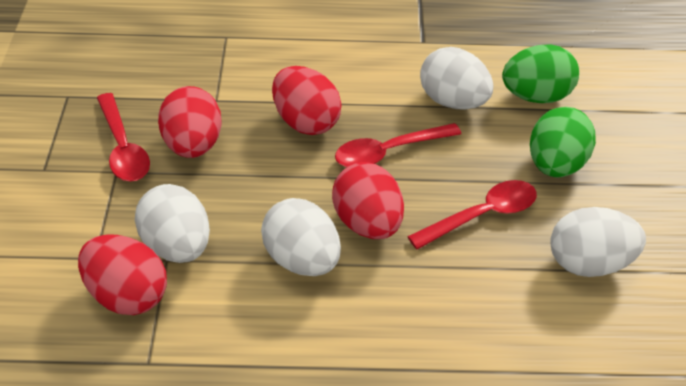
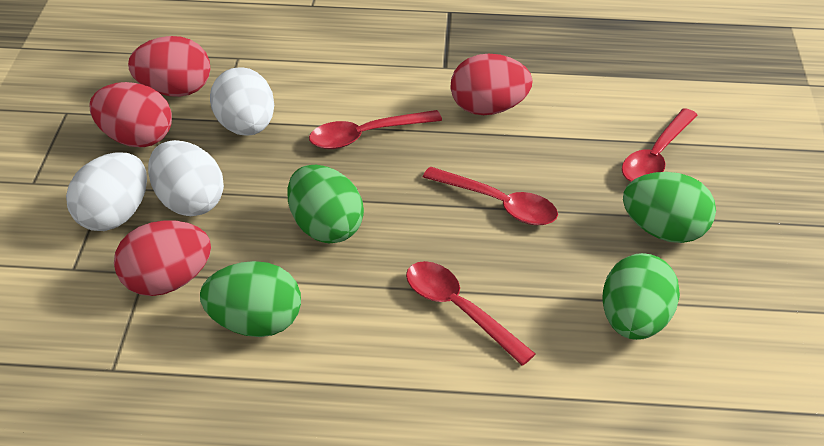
green egg: [502,44,579,103] [530,107,596,177] = 2 -> [200,261,301,337] [287,164,364,243] [603,253,680,340] [623,172,716,243] = 4
red spoon: [97,93,150,181] [335,123,461,167] [407,180,537,249] = 3 -> [309,110,442,149] [406,261,536,366] [423,166,558,226] [622,108,697,182] = 4
white egg: [135,184,210,263] [261,198,341,276] [420,47,494,110] [550,207,646,277] = 4 -> [66,152,147,231] [148,140,224,216] [210,67,274,136] = 3

